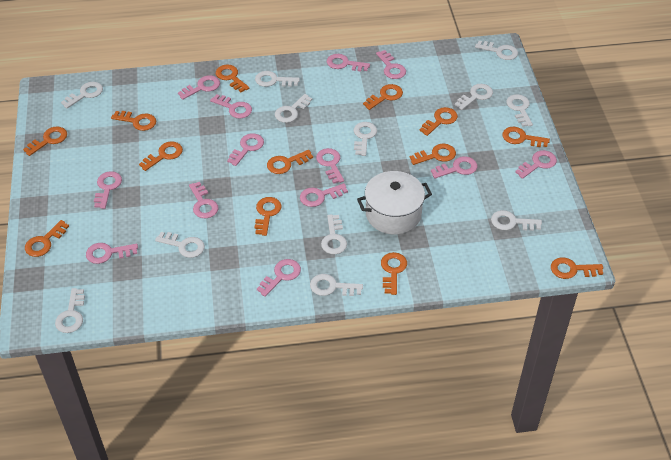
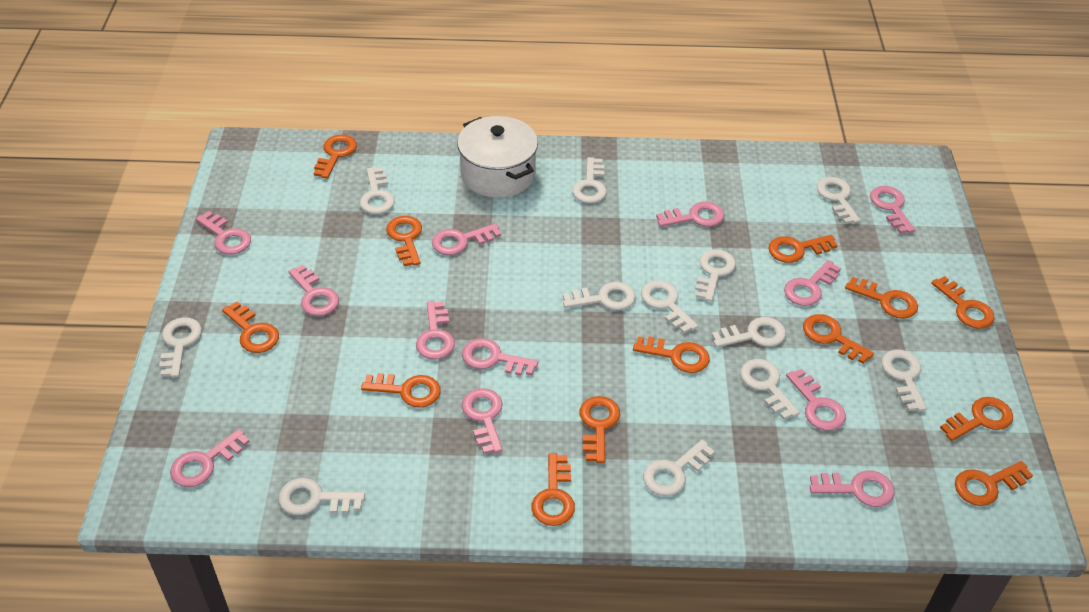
pink key: [86,243,138,264] [94,171,122,209] [178,75,220,100] [189,182,218,218] [210,94,252,119] [227,133,264,166] [257,259,301,297] [300,183,348,207] [316,148,344,184] [327,54,370,71] [376,50,406,79] [431,156,477,179] [515,150,557,179] = 13 -> [170,429,250,487] [196,211,251,255] [288,265,339,316] [416,301,455,359] [432,223,501,255] [462,338,538,375] [462,388,503,454] [656,201,724,227] [784,260,841,306] [786,369,846,431] [810,470,895,507] [870,186,915,234] = 12

